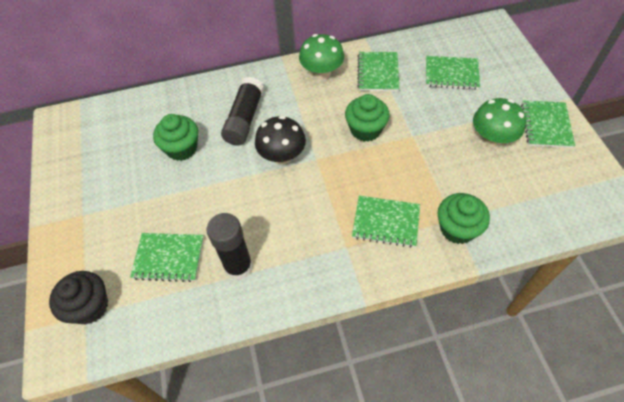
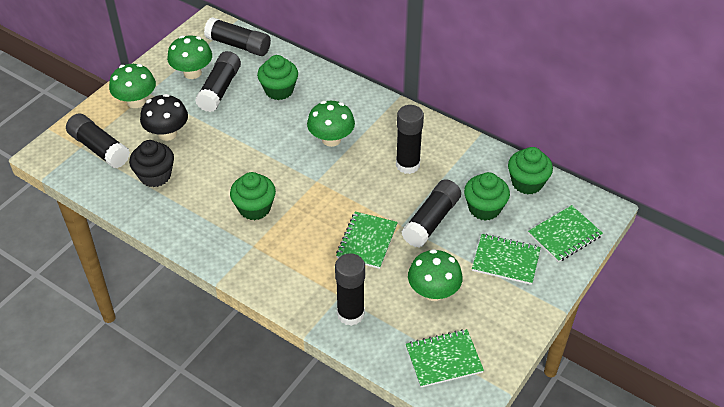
black glue stick: [206,213,253,280] [221,77,264,146] = 2 -> [66,113,130,168] [195,51,241,112] [204,17,271,56] [335,253,365,326] [396,105,424,174] [401,179,461,248] = 6
green cupcake: [153,114,198,161] [345,94,390,142] [437,193,490,244] = 3 -> [230,172,276,220] [257,55,298,100] [464,172,510,221] [508,147,553,195] = 4
green mushroom: [299,34,344,80] [473,98,526,147] = 2 -> [109,64,156,108] [167,35,212,79] [307,101,355,147] [408,249,463,301] = 4
green notebook: [130,233,204,282] [352,196,420,248] [357,52,399,91] [426,56,480,90] [521,101,575,148] = 5 -> [336,212,398,269] [406,329,484,387] [472,234,541,285] [528,205,603,262] = 4

